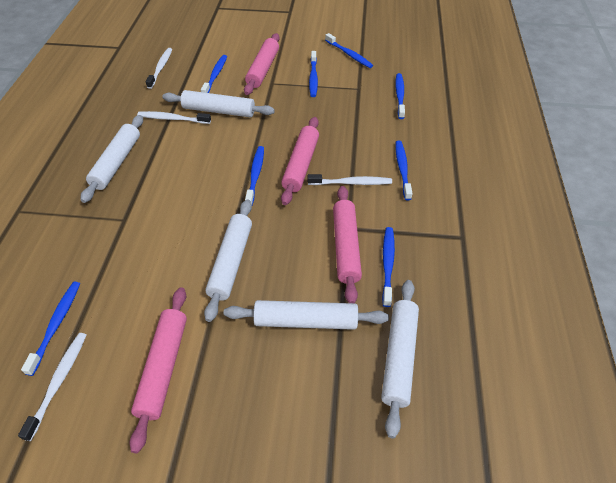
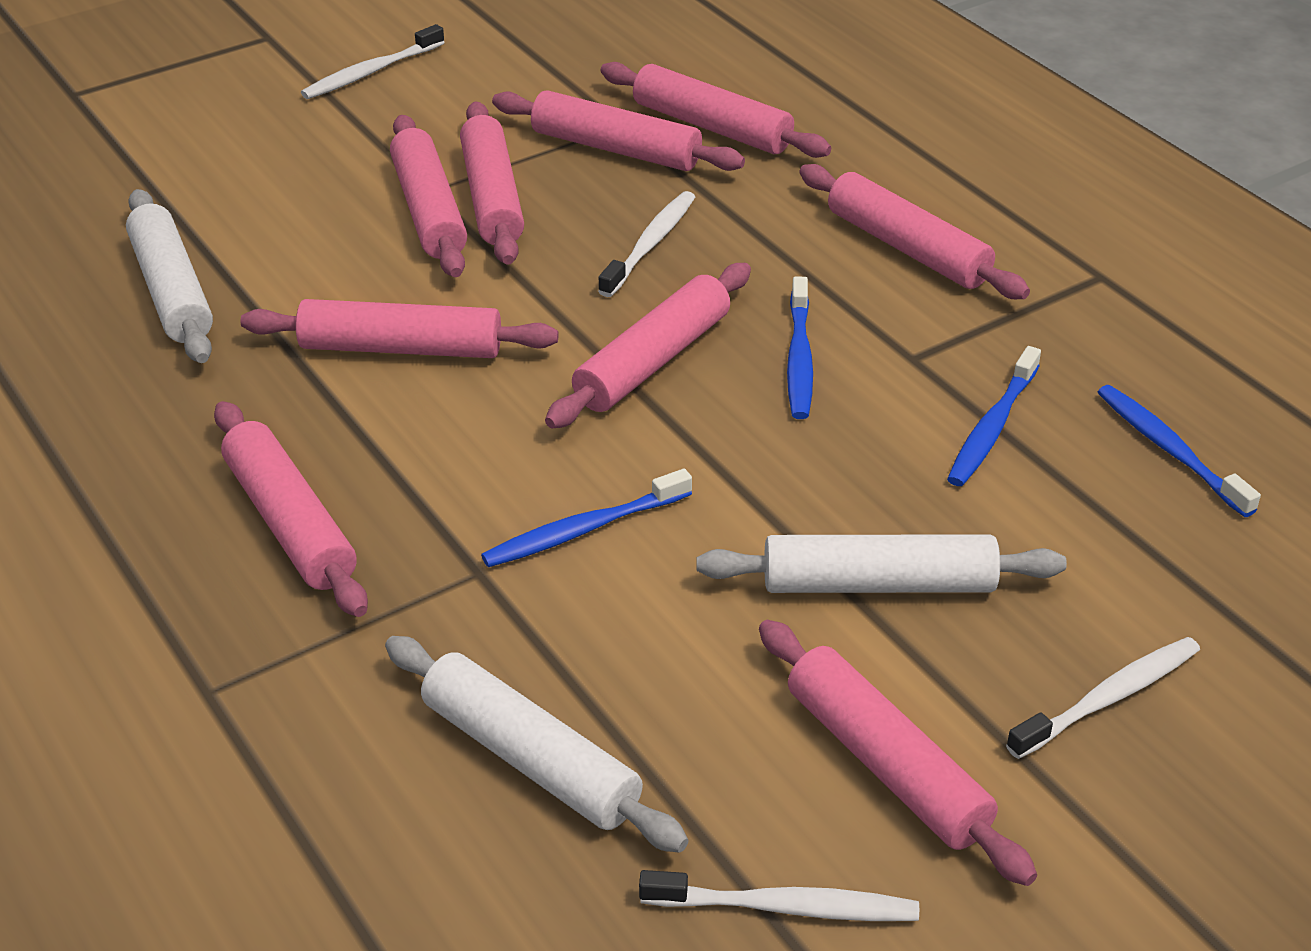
blue toothbrush: [21,281,80,376] [201,55,227,93] [245,146,264,205] [309,51,318,97] [325,33,373,68] [382,227,395,307] [395,73,405,119] [395,141,413,200] = 8 -> [481,469,692,567] [787,276,813,419] [947,346,1041,486] [1098,385,1261,517] = 4
pink rolling pin: [129,287,187,453] [244,33,280,95] [281,117,319,205] [333,186,362,303] = 4 -> [214,401,368,617] [240,299,559,358] [390,115,467,277] [460,101,524,265] [492,90,745,171] [545,263,751,429] [601,62,831,158] [759,620,1037,886] [799,164,1030,299] = 9
white rolling pin: [81,115,143,203] [162,90,275,117] [204,199,252,322] [224,300,389,330] [381,280,419,439] = 5 -> [126,189,213,363] [385,636,688,853] [696,534,1067,593] = 3

